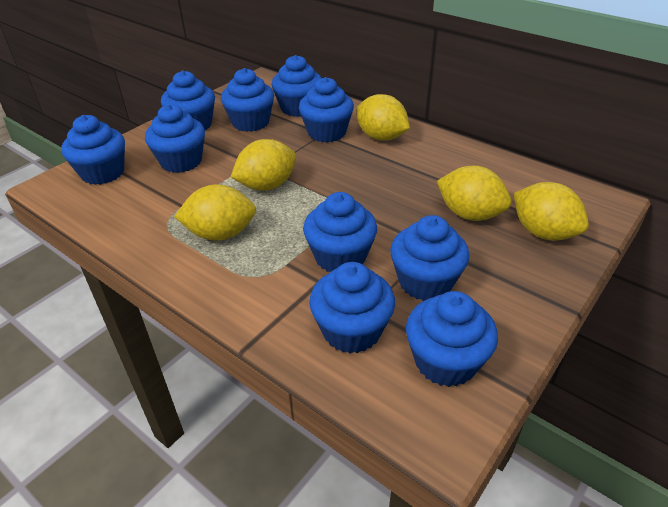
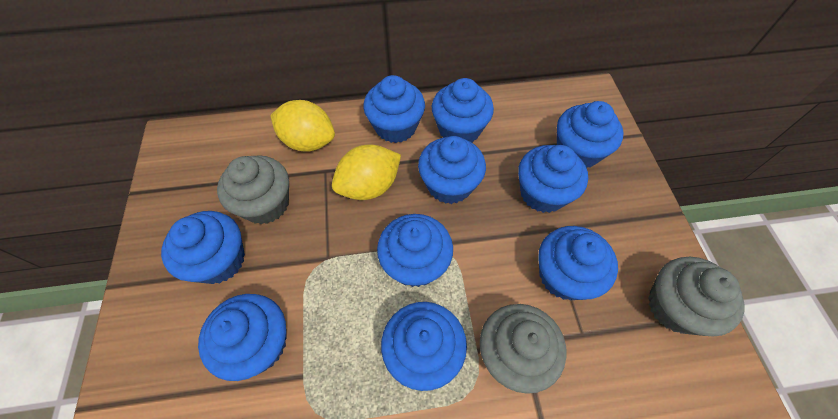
grey cupcake: none = 0 -> [217,155,289,224] [480,304,567,394] [648,257,745,337] = 3
yellow lemon: [174,184,256,241] [231,139,296,191] [357,94,410,141] [437,166,512,221] [514,182,589,241] = 5 -> [270,100,335,152] [332,144,401,200] = 2

